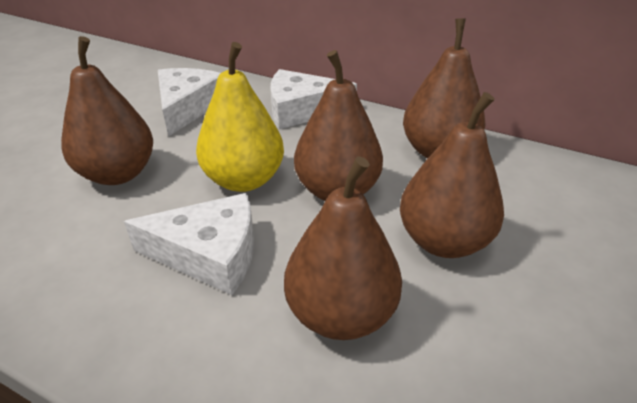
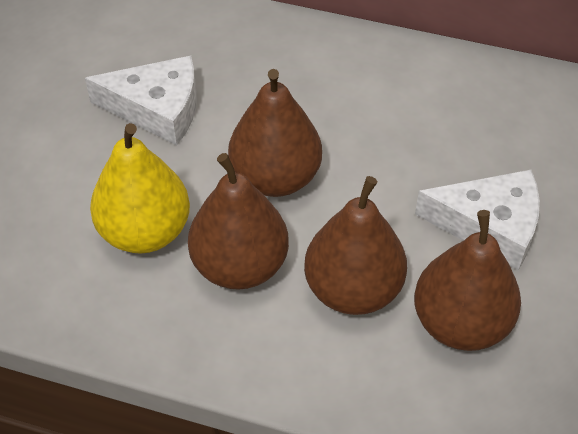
brown pear: [61,36,153,185] [284,156,402,340] [294,50,383,201] [400,92,504,258] [403,18,486,158] = 5 -> [188,153,289,290] [228,69,322,197] [304,176,407,315] [414,210,521,351] = 4
white cheese: [124,193,254,295] [158,68,221,137] [270,69,357,129] = 3 -> [85,56,197,145] [415,170,540,270] = 2

